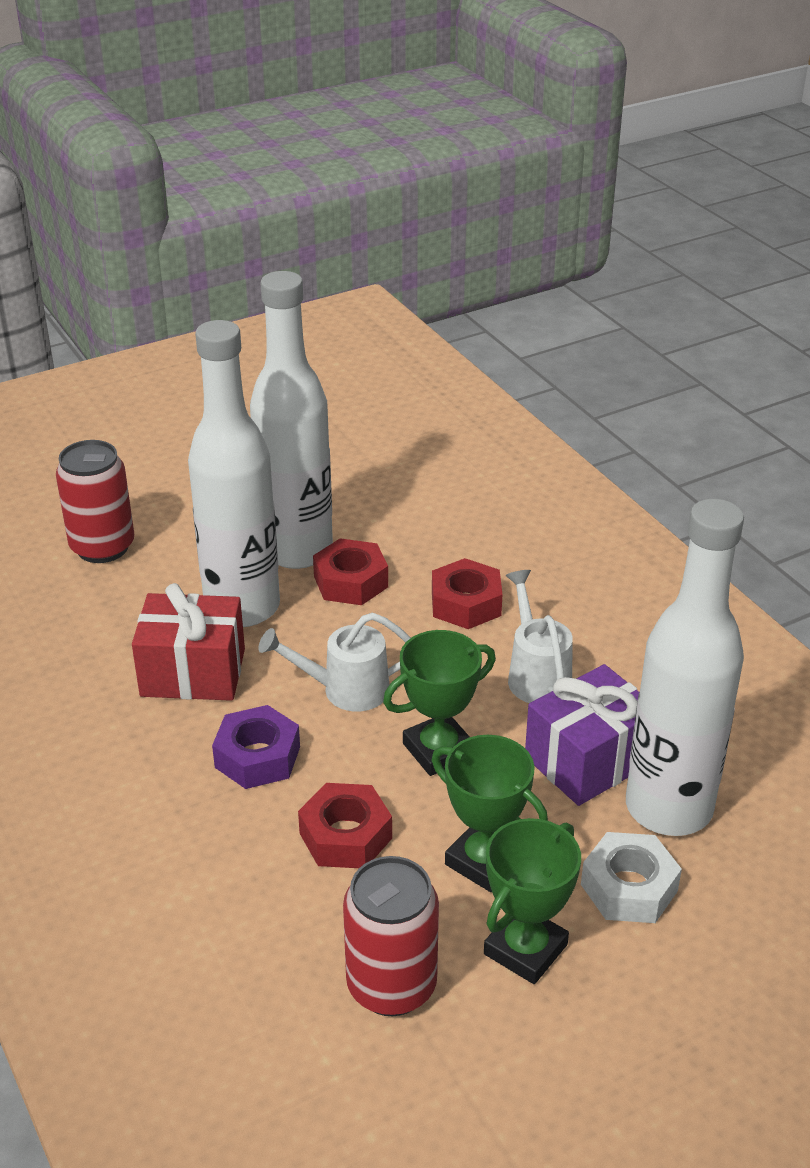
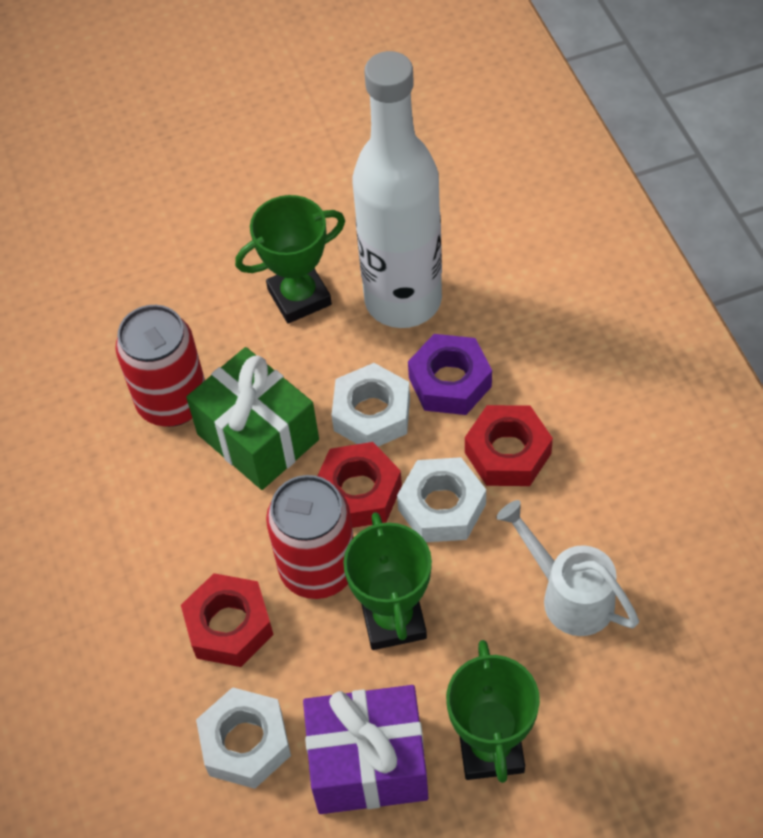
green gift: none = 0 -> [186,347,319,490] = 1
red gift: [132,583,245,701] = 1 -> none = 0
white bottle: [188,320,280,627] [250,271,333,569] [626,499,744,836] = 3 -> [352,51,442,328] = 1
white nut: [581,832,682,923] = 1 -> [196,687,291,789] [332,363,410,447] [397,457,486,542] = 3
white watering can: [258,612,411,712] [506,570,573,703] = 2 -> [496,500,639,636] = 1

